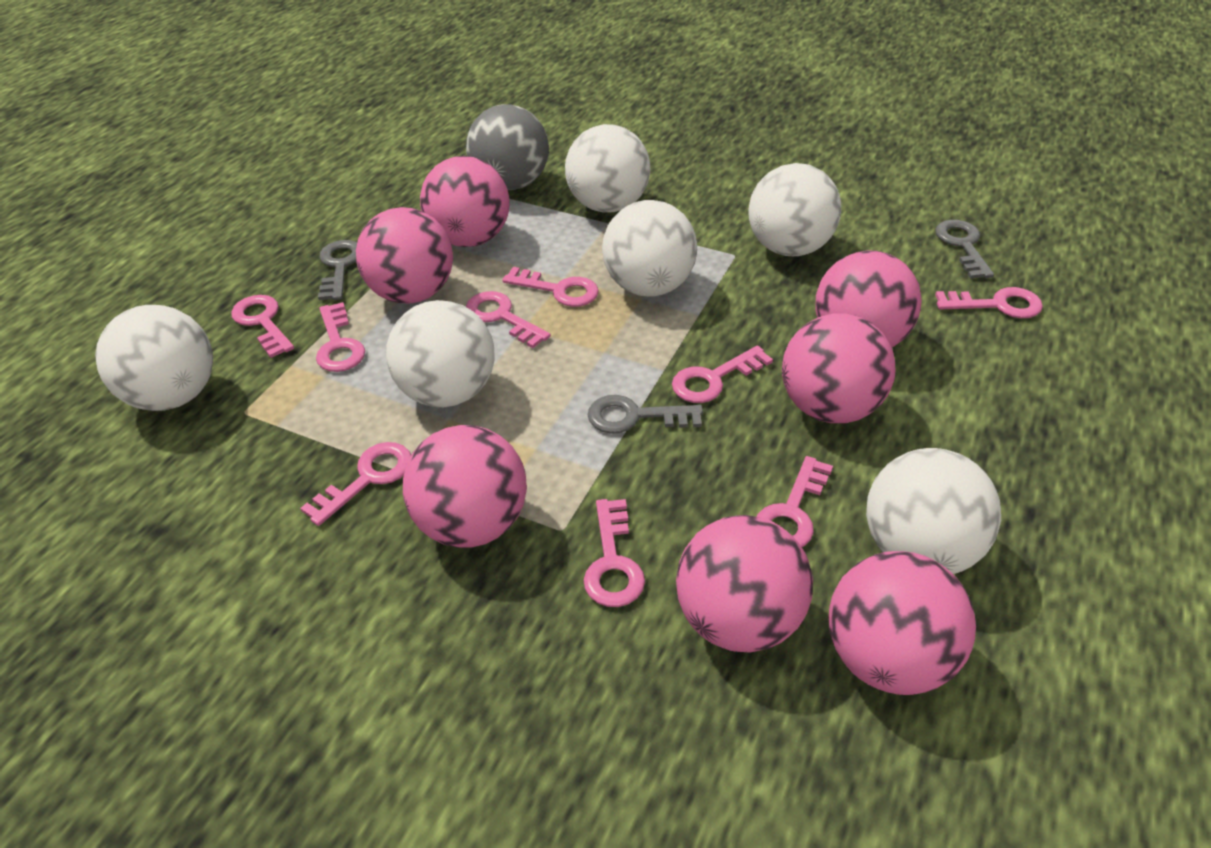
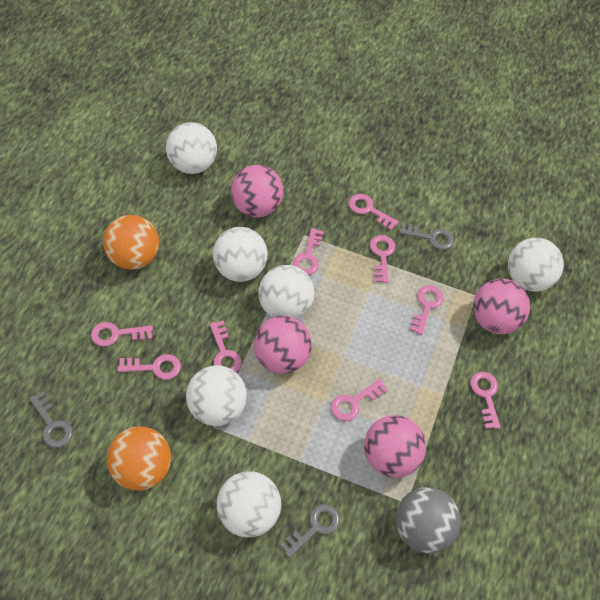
orange ball: none = 0 -> [103,215,159,270] [107,426,171,491] = 2
pink ball: [356,207,453,304] [403,425,527,548] [420,156,510,247] [676,515,813,653] [782,313,895,423] [816,251,922,347] [828,551,976,695] = 7 -> [231,165,283,218] [254,316,312,374] [364,415,426,478] [473,279,530,334] = 4

